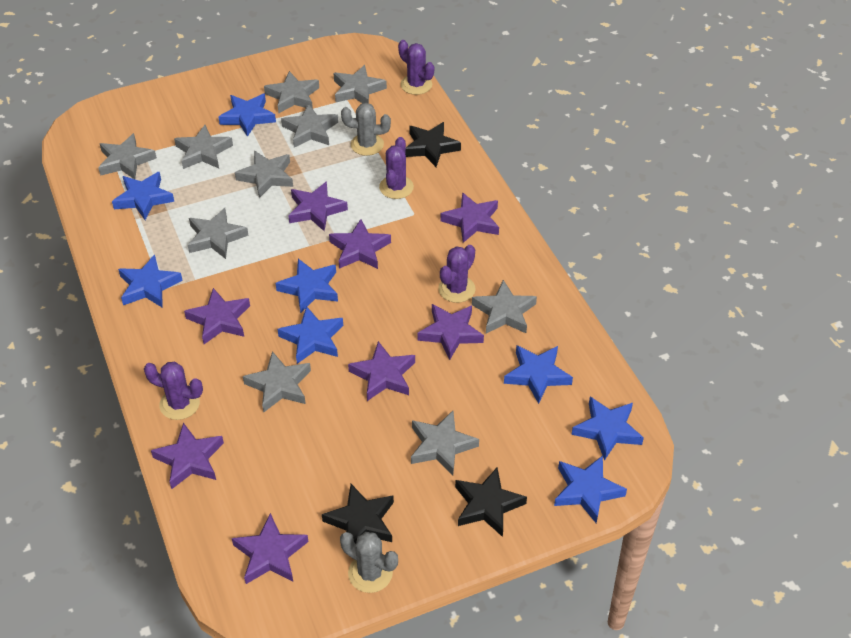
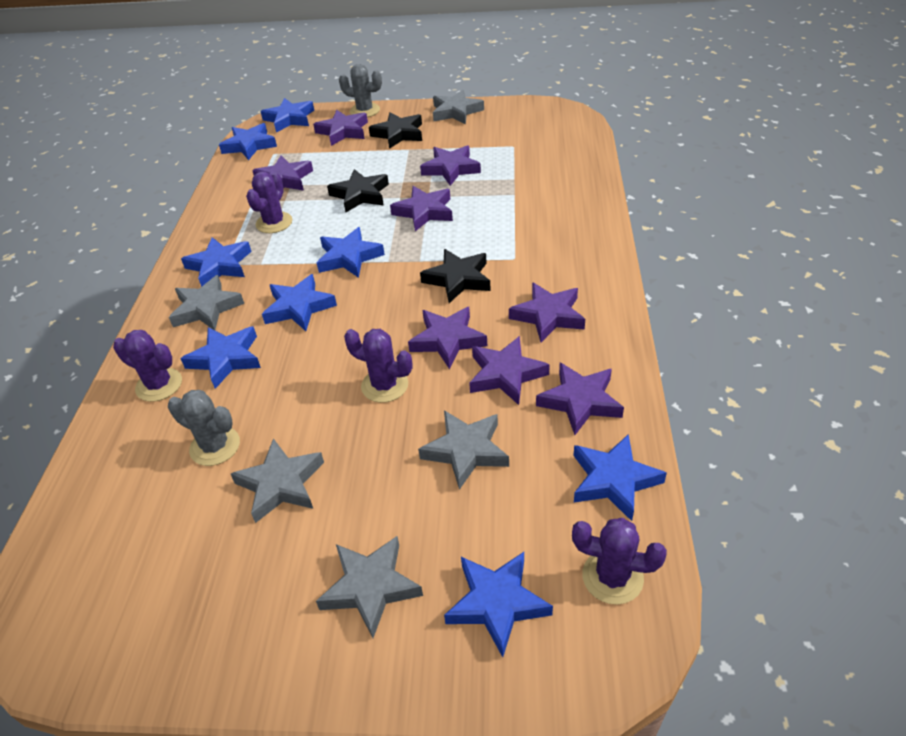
grey star: [98,133,157,179] [174,125,233,169] [188,208,249,259] [235,151,293,198] [243,351,311,413] [264,71,319,114] [281,104,338,148] [333,65,387,104] [411,411,479,475] [472,280,537,334] = 10 -> [169,275,244,330] [231,438,324,523] [316,536,423,638] [418,410,509,490] [433,90,484,124] = 5

